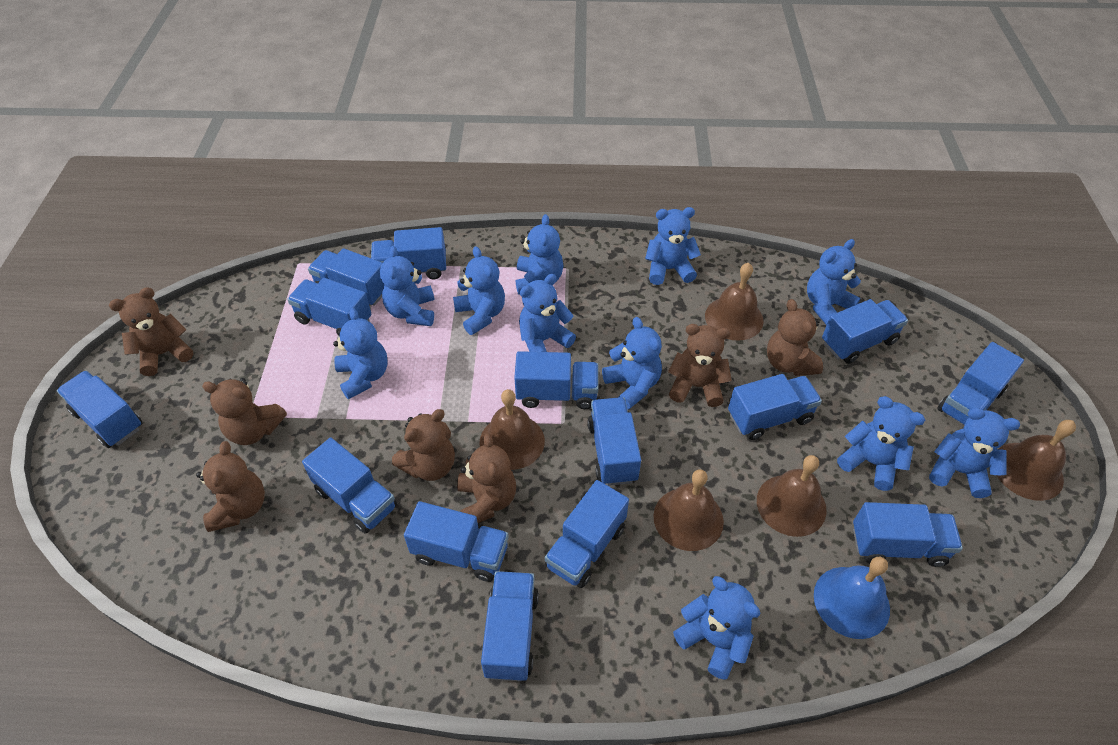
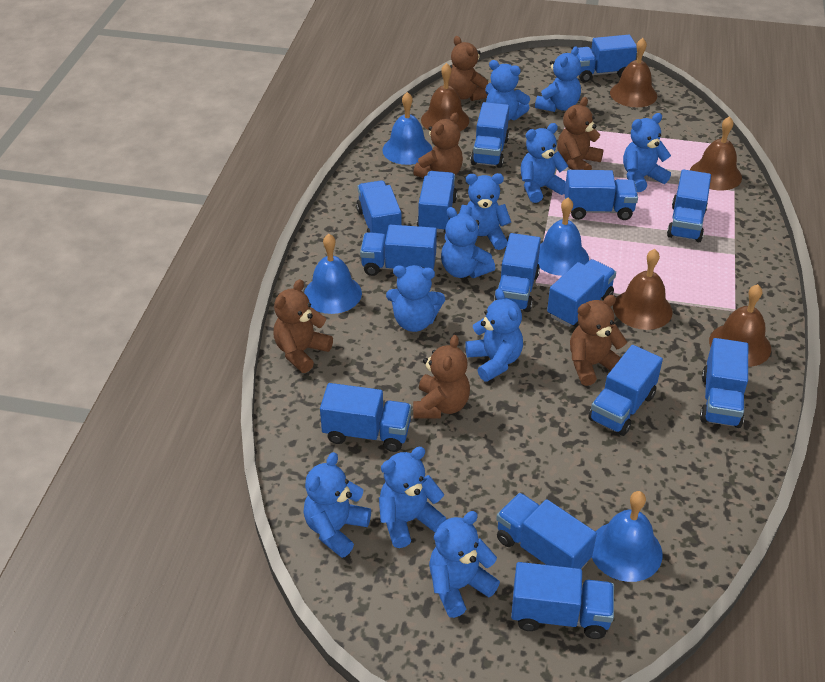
blue bell: [814,557,890,639] = 1 -> [304,234,362,314] [382,92,432,165] [538,197,589,276] [592,491,663,582] = 4
brown teddy bear: [109,287,194,376] [196,441,265,532] [202,378,287,445] [392,409,455,481] [457,433,516,523] [668,324,732,407] [767,299,823,376] = 7 -> [273,279,333,373] [413,113,463,178] [413,335,470,419] [448,36,488,101] [557,97,603,170] [570,295,627,386] = 6

